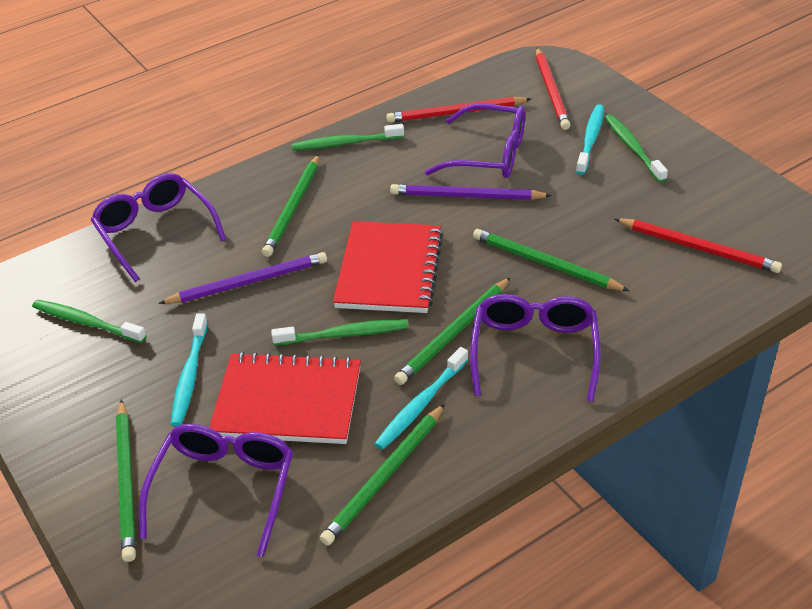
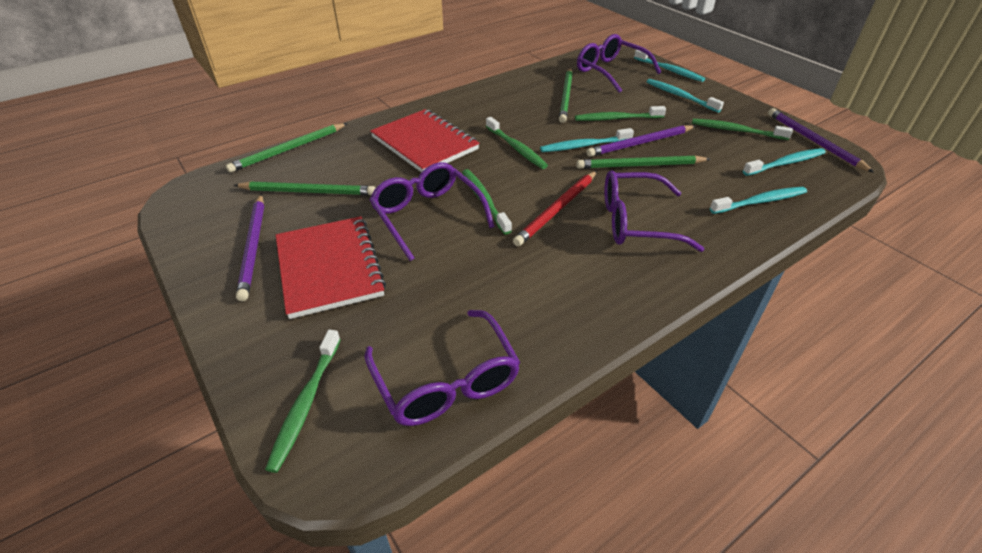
green pencil: [116,399,136,562] [262,154,319,257] [320,404,445,546] [394,277,511,385] [473,229,629,291] = 5 -> [226,123,348,173] [234,181,376,195] [559,68,573,123] [576,155,710,169] = 4
green toothbrush: [32,300,146,343] [271,319,409,346] [292,124,404,150] [604,114,668,182] = 4 -> [265,330,341,473] [462,169,512,235] [486,117,548,169] [575,106,666,121] [692,119,793,140] = 5
purple pencil: [158,252,327,304] [390,184,552,200] = 2 -> [236,194,264,301] [587,125,695,157] [768,108,874,173] = 3
red pencil: [386,97,531,123] [536,48,570,130] [614,218,782,273] = 3 -> [513,171,597,246] = 1
turquoise toothbrush: [171,313,208,426] [374,347,468,450] [576,104,604,175] = 3 -> [540,128,634,152] [634,50,705,82] [647,79,724,113] [710,187,807,214] [743,148,826,176] = 5

